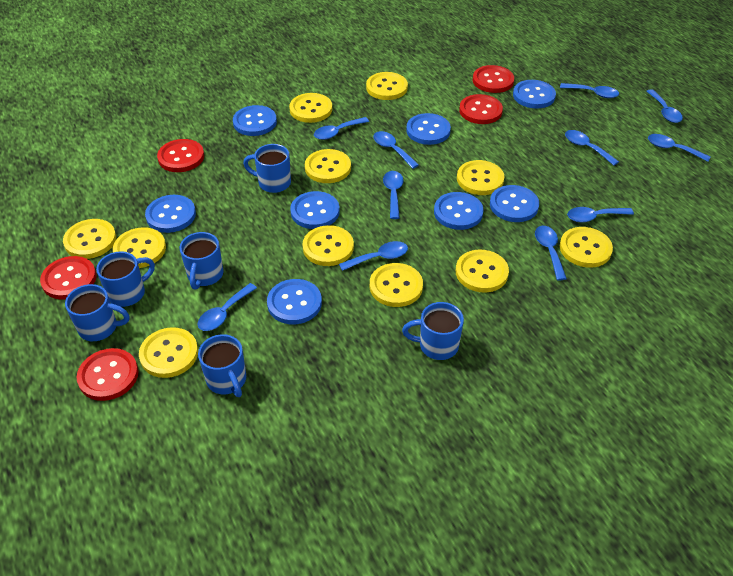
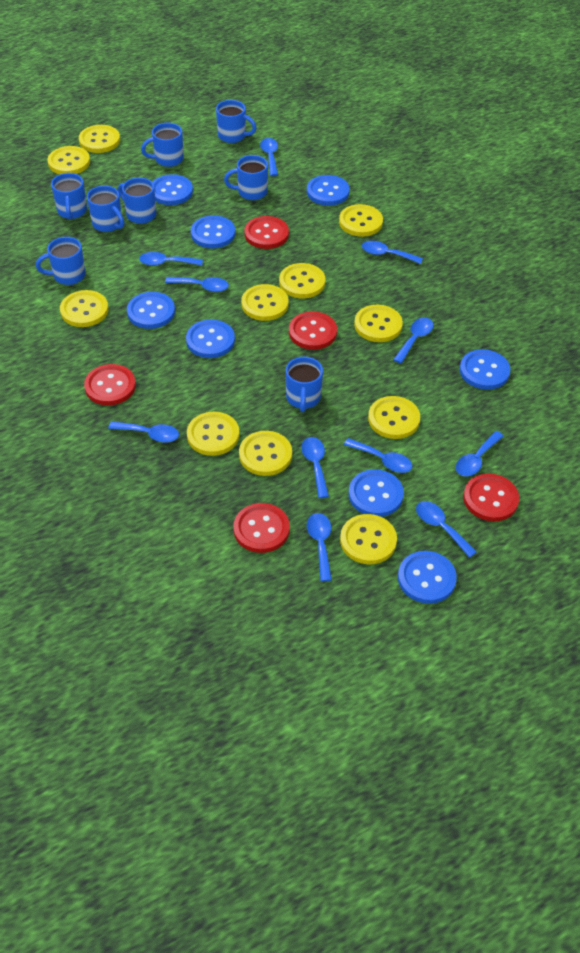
blue mug: [65,284,129,341] [96,251,155,307] [180,232,224,290] [198,334,246,397] [243,144,291,193] [402,302,464,360] = 6 -> [36,237,86,285] [51,173,87,220] [87,186,124,232] [118,178,156,224] [141,123,184,167] [216,100,257,143] [224,155,268,200] [286,357,323,412] = 8

